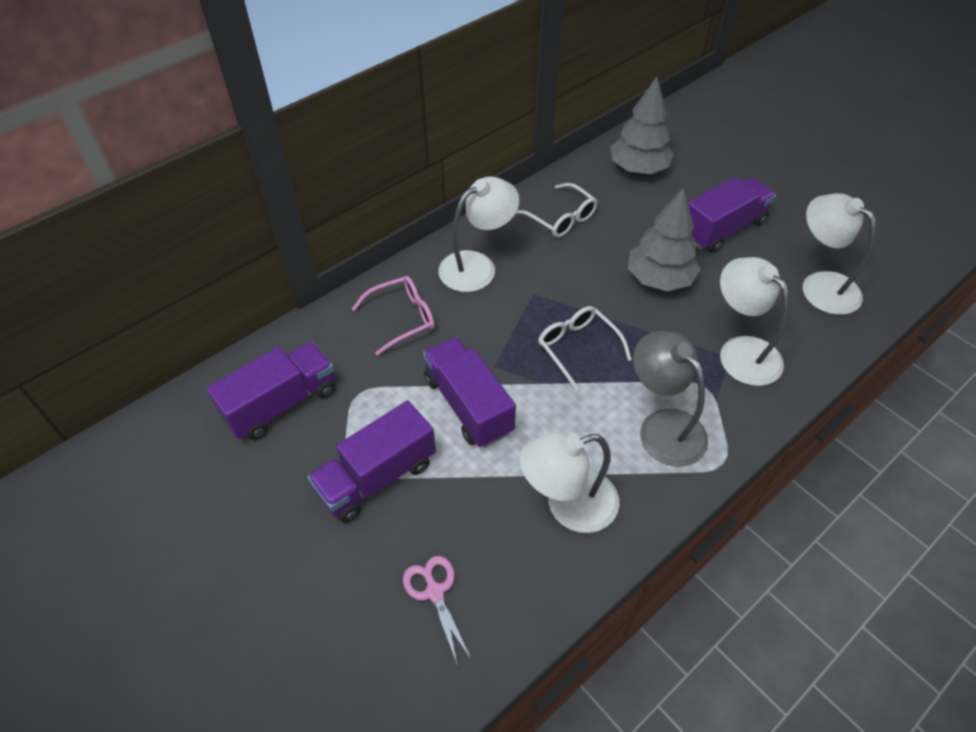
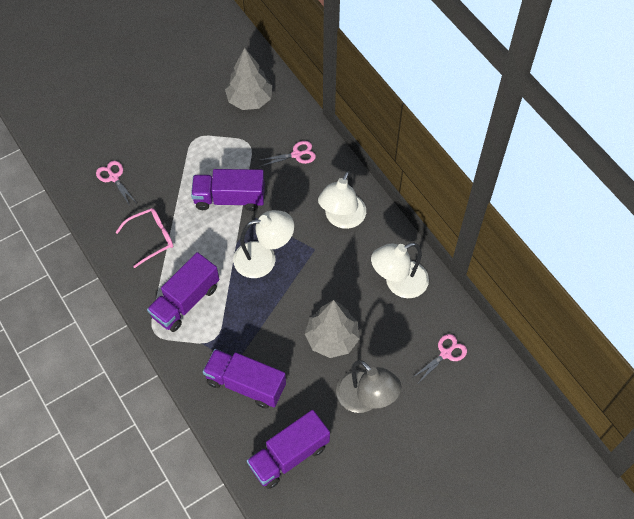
pink scissors: [403,556,471,666] = 1 -> [96,161,136,206] [260,141,316,167] [412,334,467,382] = 3
white glasses: [516,183,598,238] [538,306,632,391] = 2 -> none = 0
white lamp: [438,176,520,292] [520,432,619,533] [720,257,789,386] [803,193,876,315] = 4 -> [233,210,294,278] [318,171,366,229] [371,242,429,298] = 3

